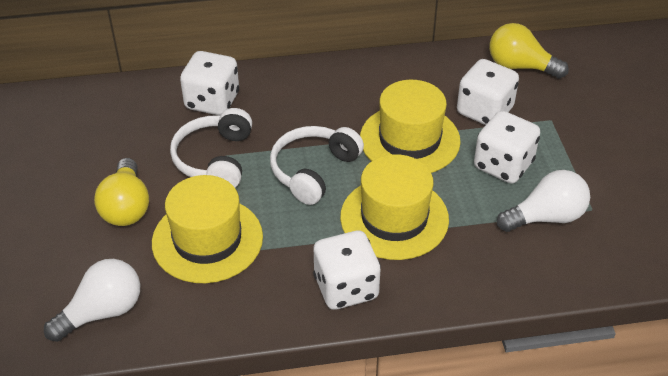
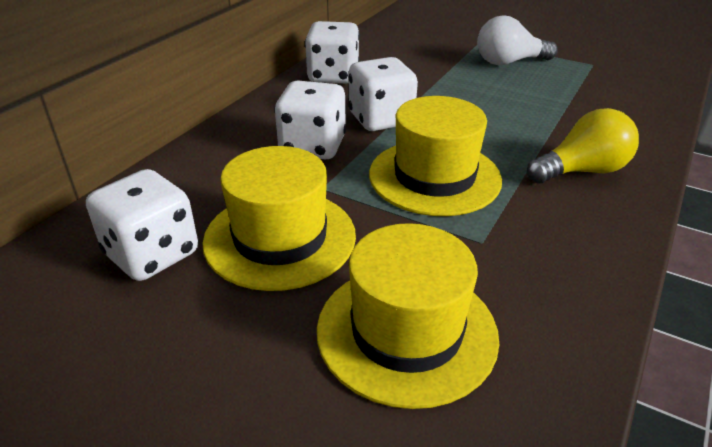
white headphones: [170,108,252,188] [270,126,364,205] = 2 -> none = 0
white light bulb: [44,259,140,342] [497,170,590,232] = 2 -> [477,16,558,65] = 1
yellow light bulb: [94,158,149,226] [489,23,569,79] = 2 -> [527,108,639,183] = 1

